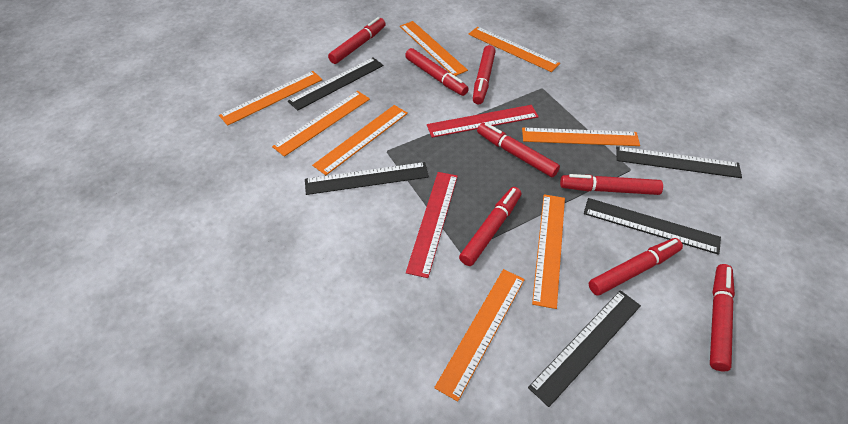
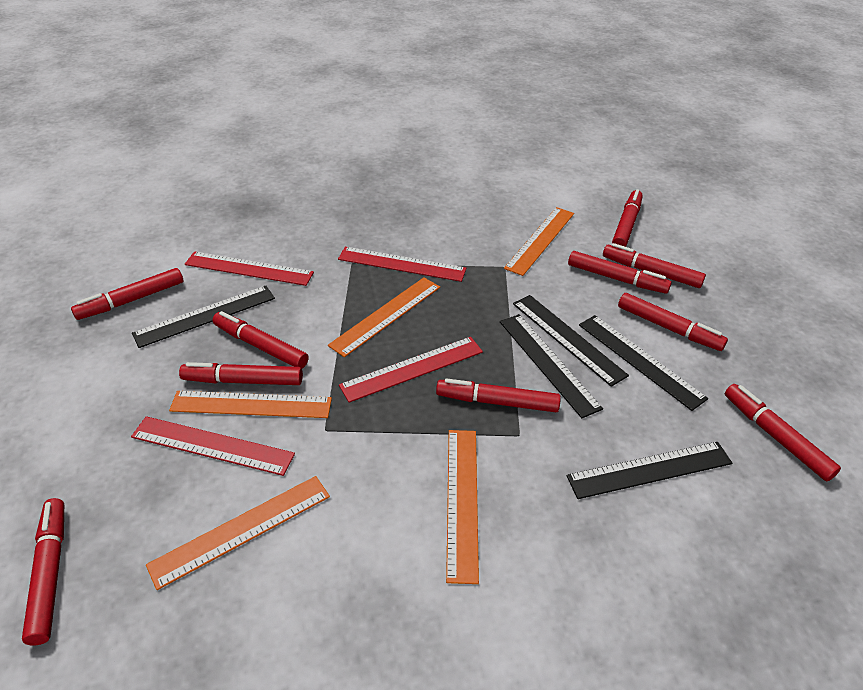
orange ruler: [219,71,322,126] [272,91,370,157] [312,105,408,175] [400,21,468,76] [434,269,525,402] [468,27,560,72] [522,128,640,146] [532,194,565,309] = 8 -> [146,476,330,590] [169,391,332,418] [328,277,440,357] [446,430,479,584] [504,207,574,276] = 5
red marker: [328,17,386,64] [405,48,469,96] [459,187,521,266] [473,45,496,104] [477,123,560,177] [560,174,663,195] [589,238,683,295] [710,264,735,372] = 8 -> [22,498,64,645] [71,268,183,320] [179,362,303,385] [213,311,309,369] [436,378,561,412] [568,251,672,294] [603,243,706,288] [612,189,643,247] [618,293,728,351] [725,384,841,481] = 10
red ruler: [406,172,458,278] [427,105,539,138] = 2 -> [131,416,295,476] [185,251,314,286] [338,247,466,282] [339,337,483,403] = 4

